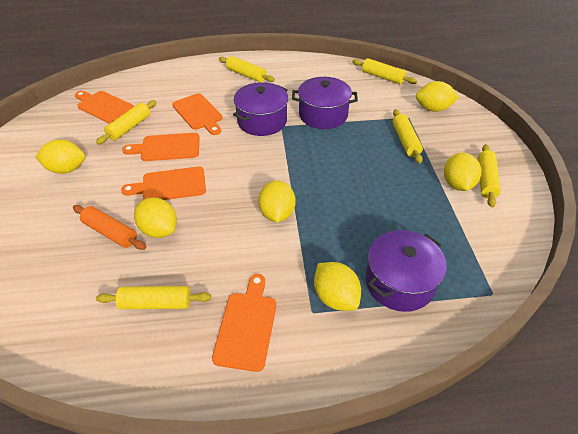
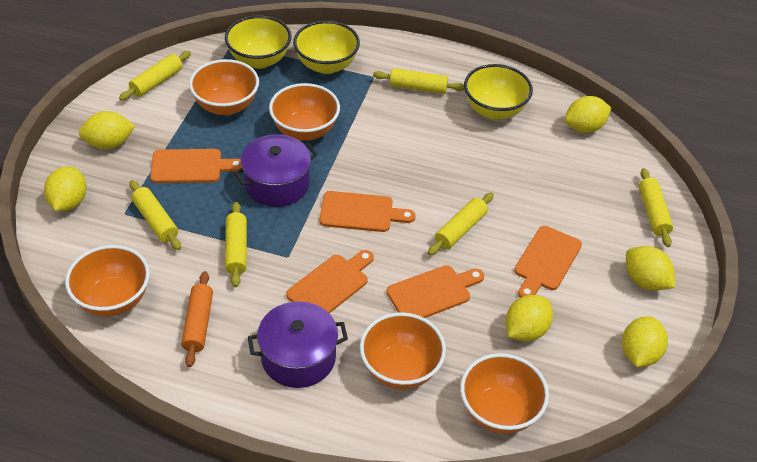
orange bowl: none = 0 -> [65,245,150,317] [189,59,259,115] [269,83,340,141] [360,312,446,389] [460,353,549,434] = 5
purple pot: [233,82,288,136] [292,77,358,129] [366,230,447,312] = 3 -> [234,134,318,207] [248,301,348,388] = 2
yellow bowl: none = 0 -> [225,15,291,69] [293,21,360,74] [464,64,533,120] = 3

